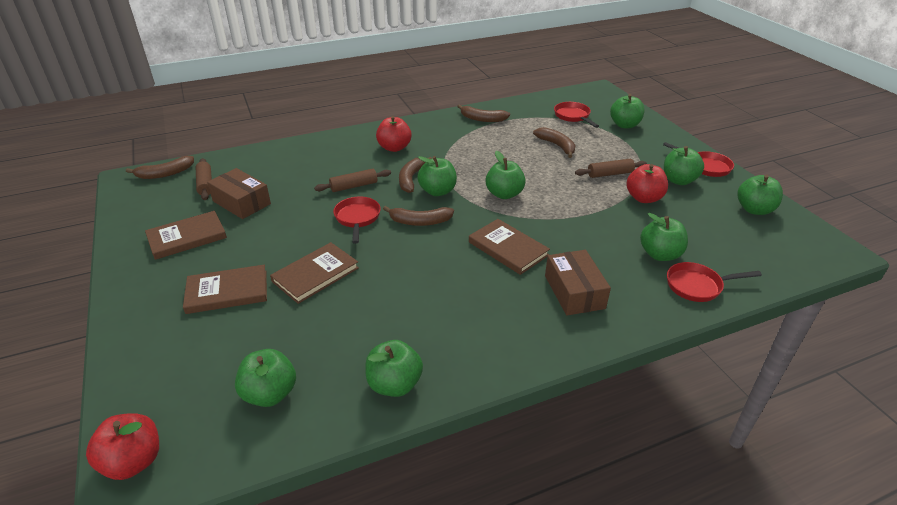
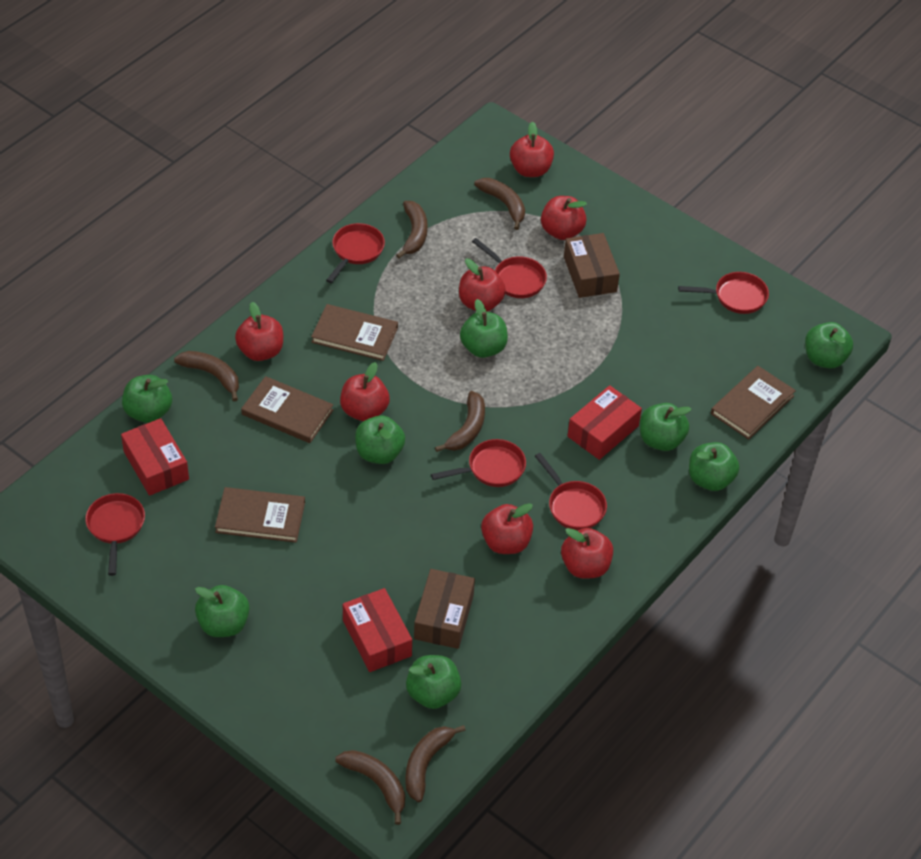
brown banana: [126,156,194,179] [383,206,454,226] [399,157,432,193] [457,104,510,122] [533,127,576,158] = 5 -> [174,351,239,401] [336,750,405,825] [396,201,428,258] [405,725,466,802] [435,391,485,452] [474,178,525,230] = 6
brown rolling pin: [196,158,212,200] [314,169,391,192] [575,159,647,178] = 3 -> none = 0
red apple: [86,413,159,480] [376,116,412,152] [626,164,668,203] = 3 -> [235,302,283,361] [340,362,390,421] [459,258,506,312] [481,503,533,554] [510,122,554,177] [541,196,587,240] [561,528,613,578] = 7
red box: none = 0 -> [121,418,189,496] [343,588,412,672] [568,385,642,460] = 3
red pan: [333,197,381,244] [554,102,599,128] [663,142,734,177] [667,262,762,302] = 4 -> [85,493,145,576] [326,223,385,283] [431,439,526,487] [472,238,547,298] [535,453,607,530] [678,272,769,314] = 6

